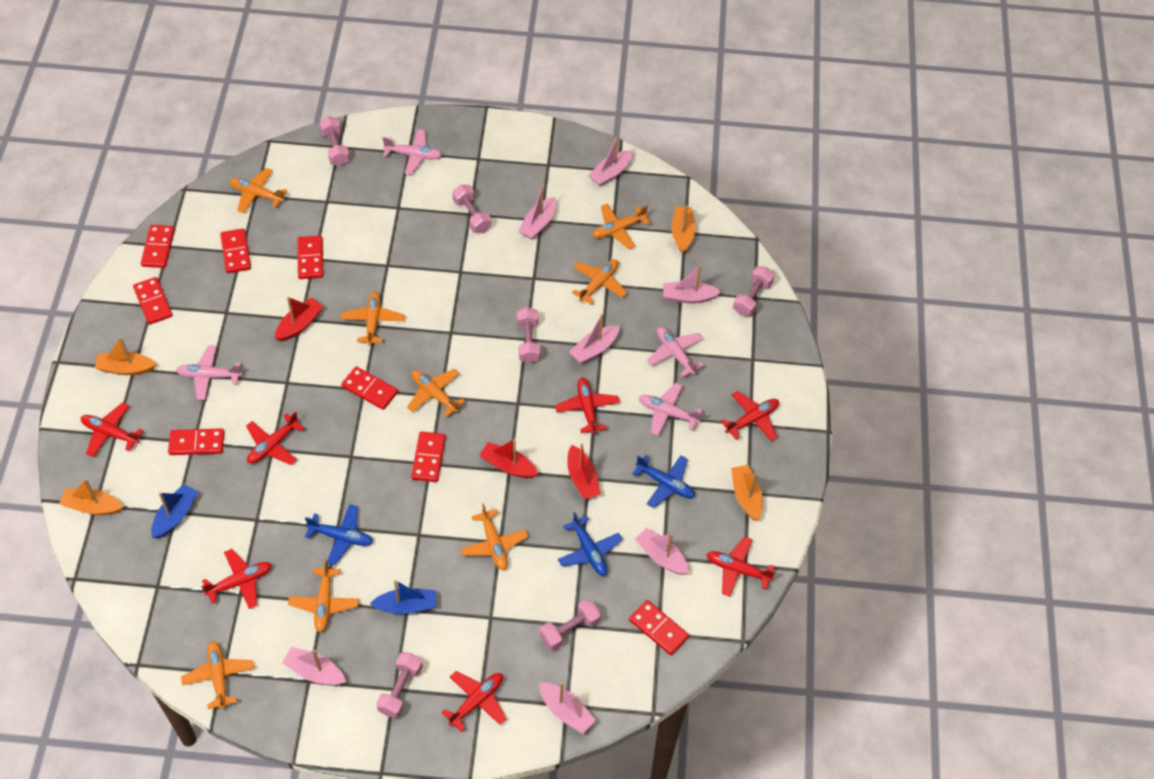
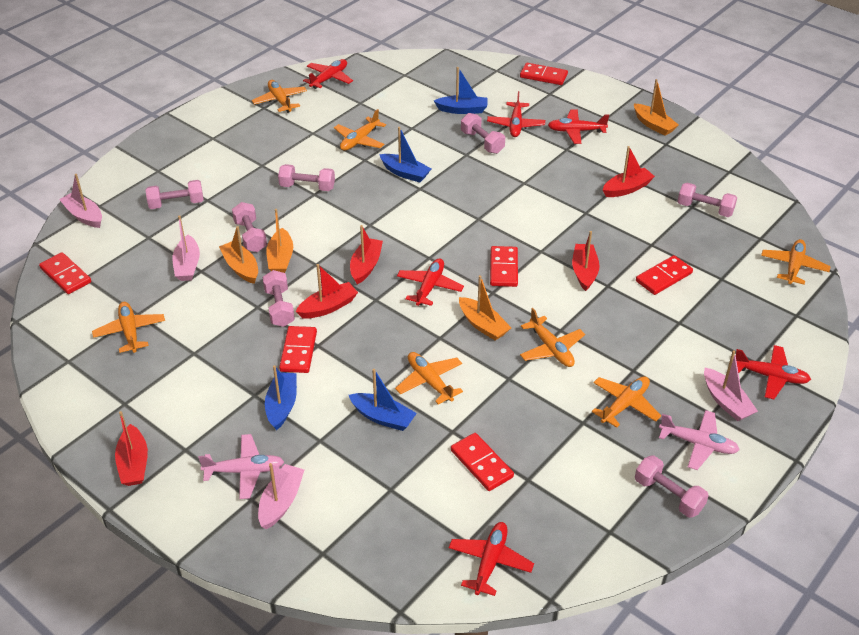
blue boat: [151,484,198,538] [370,580,436,614] = 2 -> [265,365,297,430] [349,369,417,431] [379,127,431,182] [434,67,487,114] = 4
blue plane: [305,504,373,565] [558,512,623,576] [632,455,695,508] = 3 -> none = 0
orange plane: [181,641,254,709] [230,168,287,213] [288,560,359,632] [341,292,404,346] [407,369,465,417] [461,503,528,570] [572,259,627,305] [592,204,650,249] = 8 -> [92,302,165,353] [252,80,307,113] [334,109,386,151] [395,352,463,404] [520,308,585,367] [592,376,661,428] [761,239,831,285] = 7
pink boat: [282,647,346,685] [518,186,556,240] [539,682,596,734] [569,314,620,364] [588,136,632,186] [635,528,689,575] [663,265,721,304] = 7 -> [59,174,102,228] [172,215,200,281] [258,463,304,529] [704,350,758,421] = 4
pink dumbbell: [320,116,350,166] [376,652,423,718] [452,185,491,233] [517,307,541,363] [539,599,601,651] [733,266,775,316] = 6 -> [145,180,204,209] [232,202,267,252] [263,270,295,327] [278,164,335,191] [461,113,505,154] [635,455,709,518] [677,183,737,217] = 7
pink plane: [176,345,242,400] [382,129,442,175] [639,383,702,436] [647,327,704,377] = 4 -> [198,434,284,499] [659,410,740,470] = 2
red boat: [275,297,323,341] [479,439,538,478] [567,443,601,499] = 3 -> [115,411,148,486] [296,264,358,319] [350,225,383,284] [572,231,600,291] [603,146,655,197] = 5
red domino: [133,277,172,325] [141,225,175,268] [168,428,224,455] [220,229,251,273] [298,236,323,279] [341,366,398,410] [411,431,446,482] [629,600,689,655] = 8 -> [39,252,91,294] [279,326,317,373] [451,433,514,491] [490,246,518,287] [520,63,568,85] [636,255,693,295] = 6
red plane: [81,402,143,457] [201,549,272,609] [246,411,305,465] [441,671,506,732] [555,378,620,434] [707,536,775,597] [721,391,779,441] = 7 -> [303,59,353,89] [397,259,464,306] [449,522,534,596] [487,91,545,137] [548,109,609,144] [736,345,811,399] = 6

